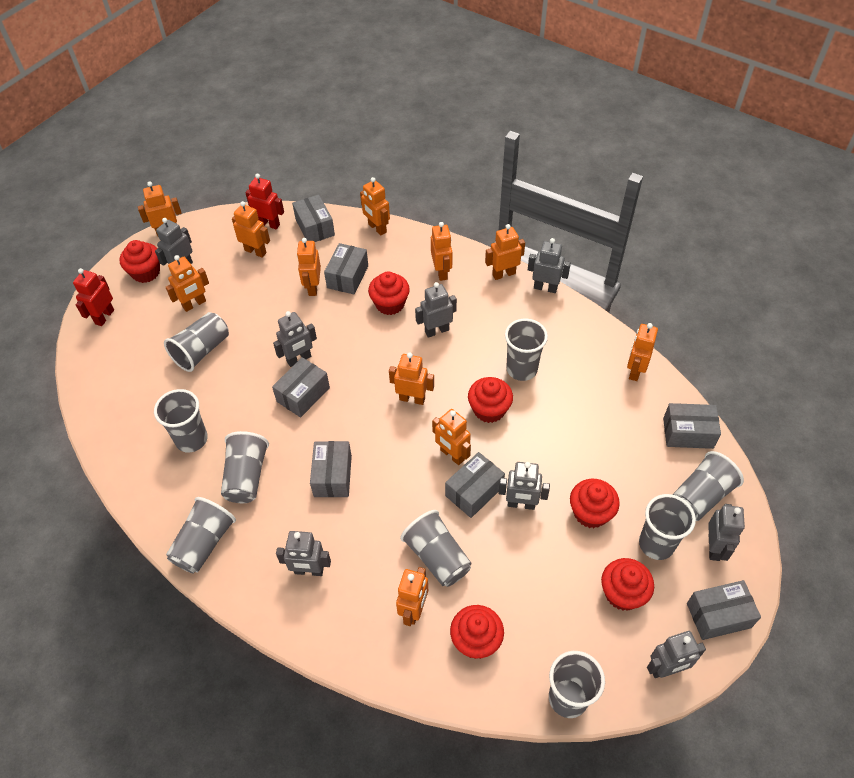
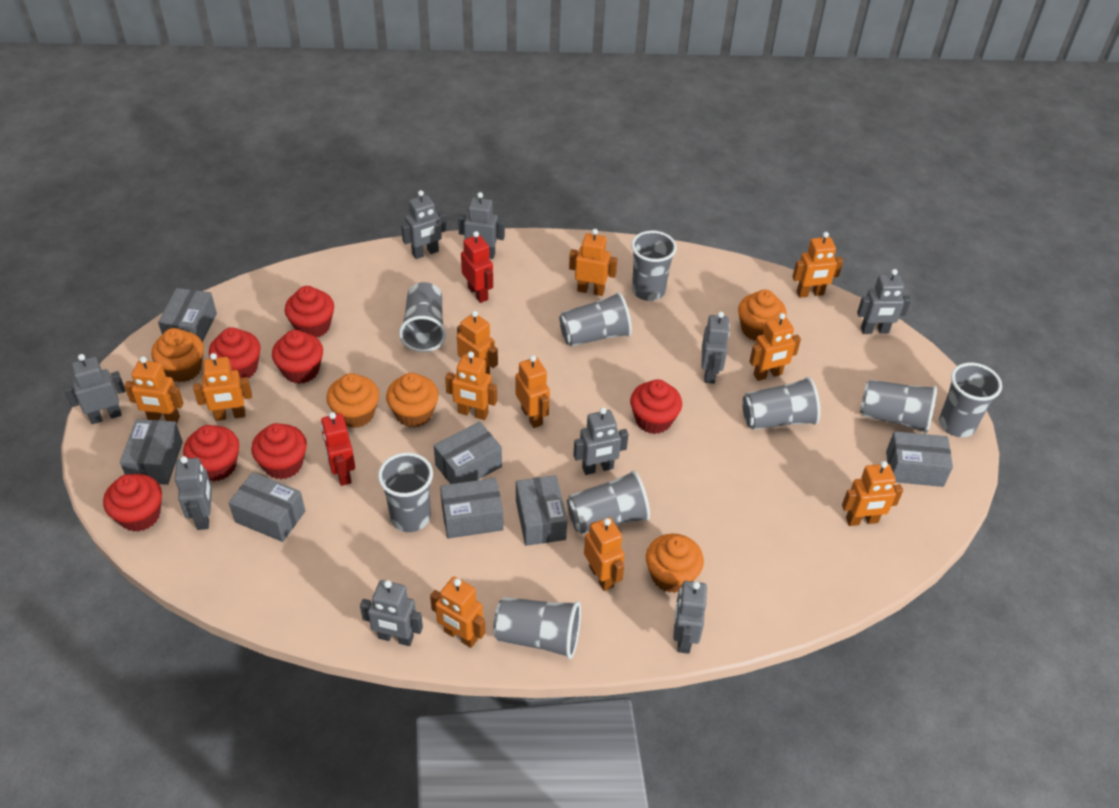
grey robot: [155,218,193,266] [273,311,317,367] [276,531,331,576] [415,282,457,338] [498,462,550,510] [528,238,571,293] [647,631,706,678] [708,504,745,561] = 8 -> [64,354,126,424] [175,456,212,530] [360,580,423,646] [401,190,447,259] [458,192,505,259] [573,407,628,475] [673,581,707,654] [702,312,730,384] [857,269,911,334] = 9
orange cupcake: none = 0 -> [151,328,204,382] [326,373,379,428] [386,373,439,428] [646,534,704,593] [738,290,787,341] = 5
red cupcake: [119,240,160,283] [368,272,410,315] [450,605,504,659] [468,377,513,423] [570,479,620,528] [601,558,654,611] = 6 -> [103,474,162,532] [183,425,239,481] [209,328,261,378] [251,423,307,479] [272,330,323,384] [285,286,334,338] [630,379,682,434] = 7

